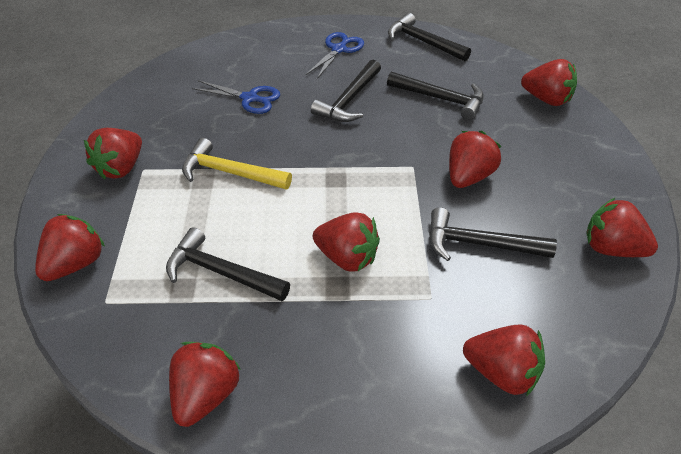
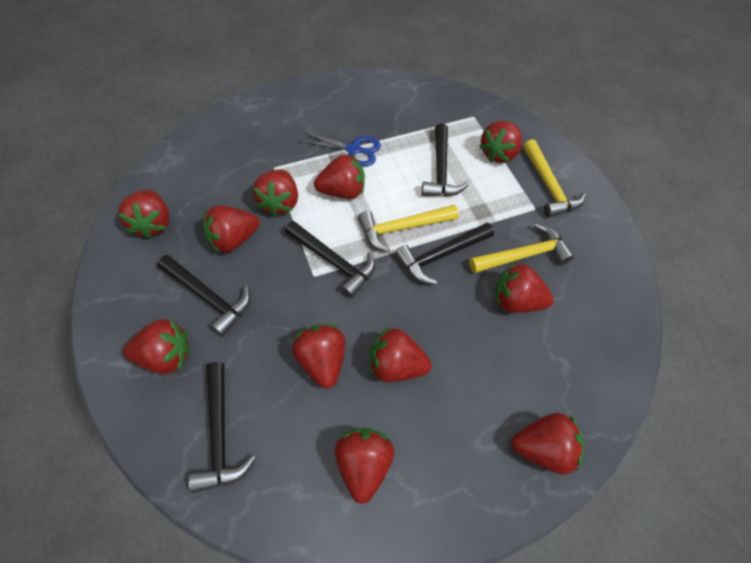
blue scissors: [192,80,280,114] [306,32,364,79] = 2 -> [299,132,381,166] = 1
red strawberry: [35,214,105,281] [84,128,142,180] [169,342,241,427] [313,212,380,272] [449,131,502,188] [463,324,545,396] [521,59,577,106] [586,198,658,257] = 8 -> [118,189,170,239] [123,319,190,374] [203,205,260,253] [253,169,298,217] [292,324,346,388] [314,154,365,199] [334,428,395,504] [370,327,432,382] [479,121,522,163] [495,262,554,313] [511,413,584,474] = 11
yellow hammer: [182,138,292,190] = 1 -> [358,205,459,252] [469,223,574,273] [523,139,586,217] = 3

